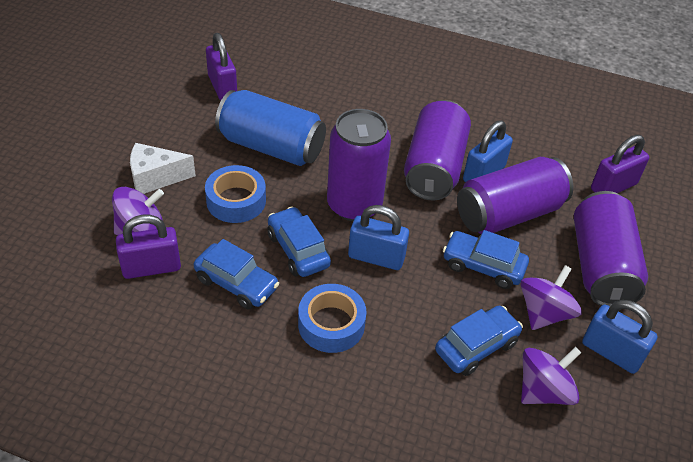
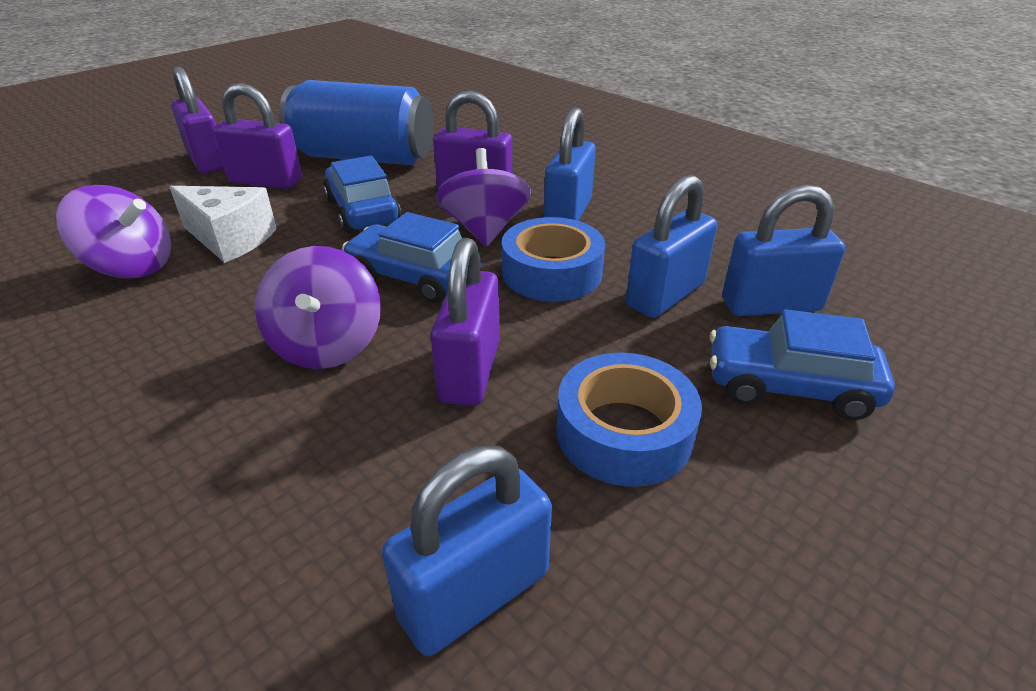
blue car: [194,239,279,309] [267,206,331,277] [435,306,523,376] [443,230,529,289] = 4 -> [323,156,401,233] [342,212,481,303] [710,309,895,420] = 3
blue padlock: [348,205,409,270] [463,120,513,182] [582,300,658,374] = 3 -> [382,446,552,656] [544,108,596,221] [626,175,717,318] [722,185,845,316] = 4
purple can: [327,109,391,221] [404,100,471,200] [457,157,573,234] [574,191,648,306] = 4 -> none = 0
purple padlock: [116,215,181,279] [206,33,237,101] [591,135,649,193] = 3 -> [171,66,224,173] [213,83,302,189] [430,238,500,406] [433,91,512,189] = 4

